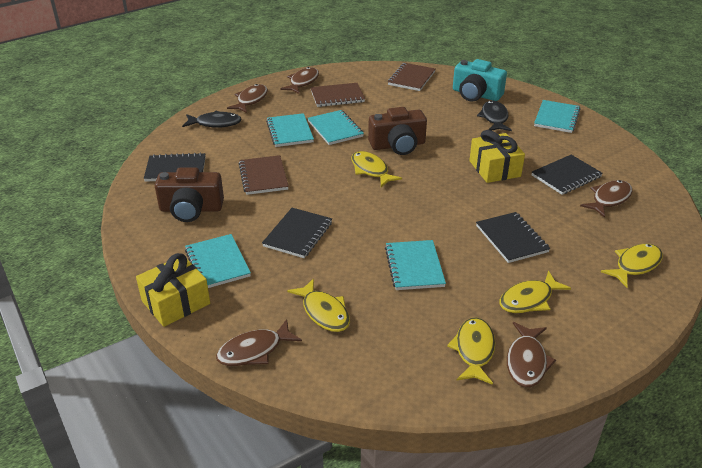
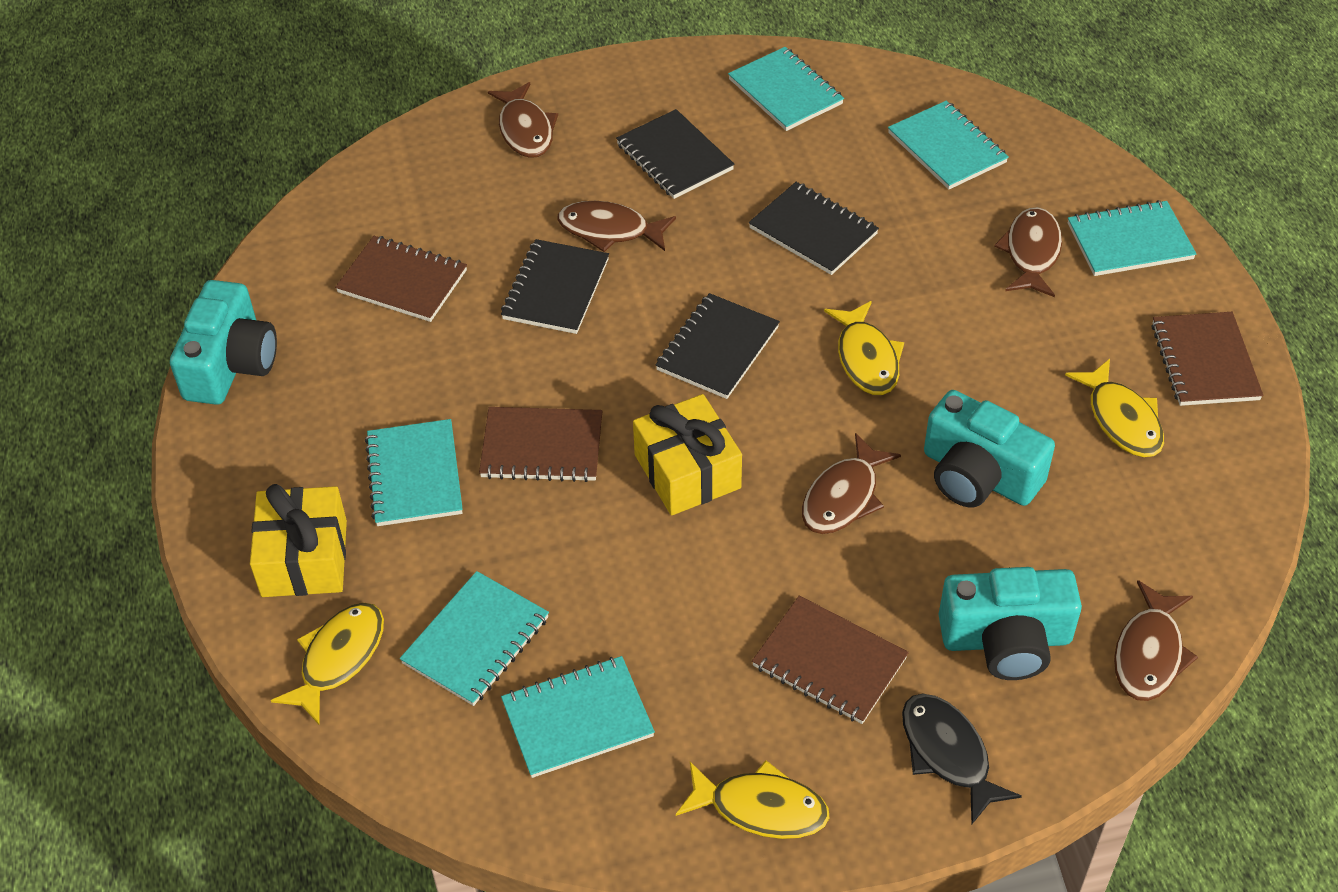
black fish: [182,111,242,128] [477,101,512,131] = 2 -> [902,694,1022,824] = 1
brown camera: [155,167,224,222] [368,107,427,155] = 2 -> none = 0
brown notebook: [239,155,289,195] [310,83,365,107] [388,63,435,91] = 3 -> [335,236,467,322] [479,407,602,482] [752,596,909,724] [1151,312,1263,406] = 4
turquoise camera: [453,59,507,102] = 1 -> [170,280,277,405] [924,390,1055,507] [938,567,1082,680] = 3
turquoise notebook: [185,234,251,288] [266,113,314,147] [308,110,364,145] [385,240,446,290] [534,100,581,133] = 5 -> [365,419,463,526] [400,571,549,706] [501,656,655,778] [728,47,844,131] [888,101,1009,190] [1068,200,1197,276] = 6
yellow fish: [287,278,350,332] [351,151,402,187] [447,317,495,385] [500,271,571,313] [601,243,663,288] = 5 -> [271,603,384,725] [676,760,829,839] [824,301,904,395] [1065,359,1164,457] = 4

